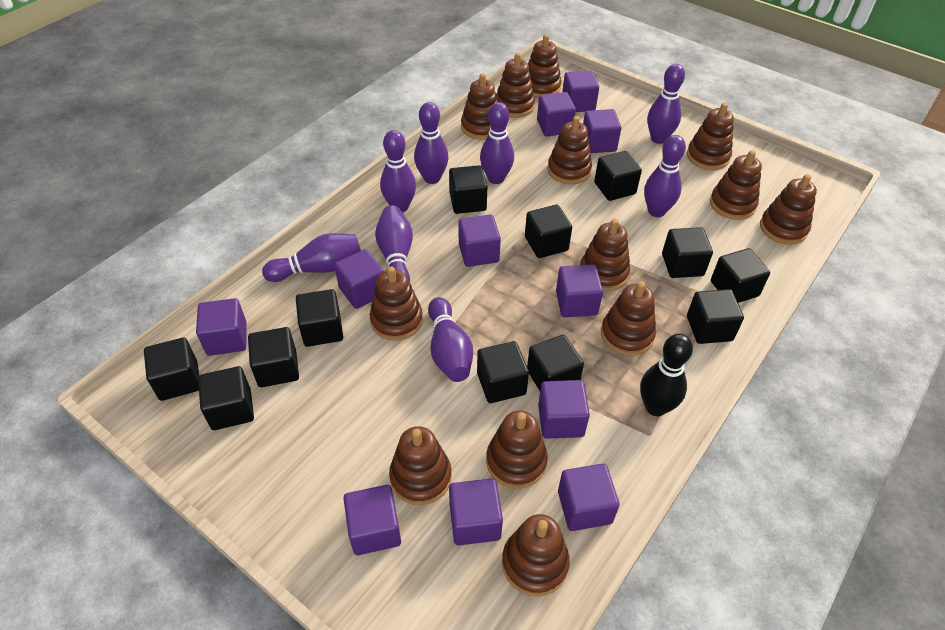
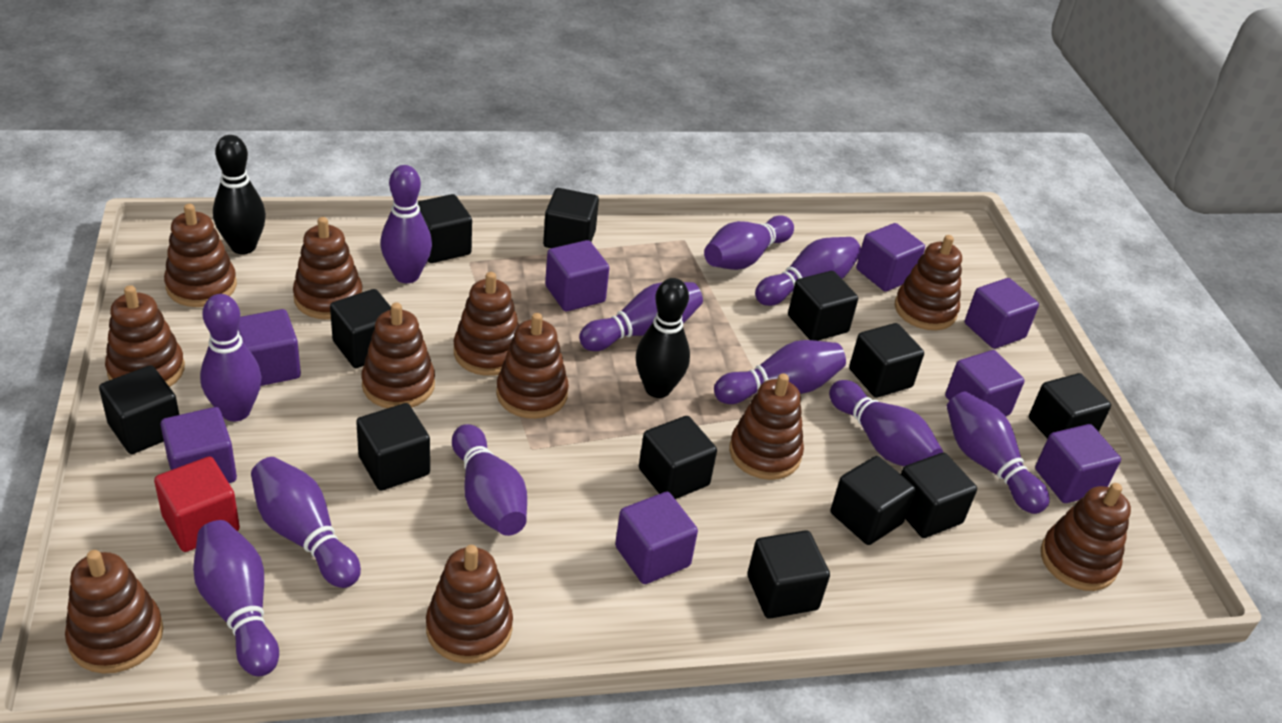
black bowling pin: [640,334,693,416] = 1 -> [213,135,266,254] [636,278,690,398] = 2
brown stacking toy: [370,266,423,341] [389,426,452,505] [461,73,498,140] [486,411,548,489] [496,53,535,118] [502,514,570,597] [528,34,562,98] [548,116,592,184] [580,219,630,291] [601,281,656,356] [687,103,734,170] [710,150,762,220] [760,174,817,245] = 13 -> [65,550,163,674] [105,285,185,387] [164,204,237,307] [293,217,362,320] [361,302,435,408] [426,545,513,664] [454,272,519,376] [496,313,569,419] [729,373,804,480] [895,235,962,330] [1041,483,1131,591] = 11
purple bowling pin: [262,233,361,282] [375,206,413,282] [380,130,416,212] [414,102,449,184] [428,297,473,382] [480,102,514,184] [644,135,686,217] [648,64,685,144] = 8 -> [193,520,279,677] [200,294,262,421] [251,457,361,588] [380,165,432,283] [452,424,527,536] [579,282,703,351] [704,215,794,270] [714,340,846,404] [755,237,861,306] [829,380,943,467] [947,391,1049,514] = 11
purple cube: [196,298,247,356] [334,249,384,309] [343,485,401,555] [449,478,503,545] [458,215,501,267] [537,92,576,136] [538,380,590,439] [556,264,603,317] [558,464,620,531] [562,71,599,112] [583,109,622,153] = 11 -> [160,407,237,483] [238,309,301,386] [545,240,609,311] [615,492,698,584] [856,223,925,292] [945,350,1025,416] [965,278,1039,349] [1035,424,1121,503] = 8
red cube: none = 0 -> [154,456,240,552] = 1

